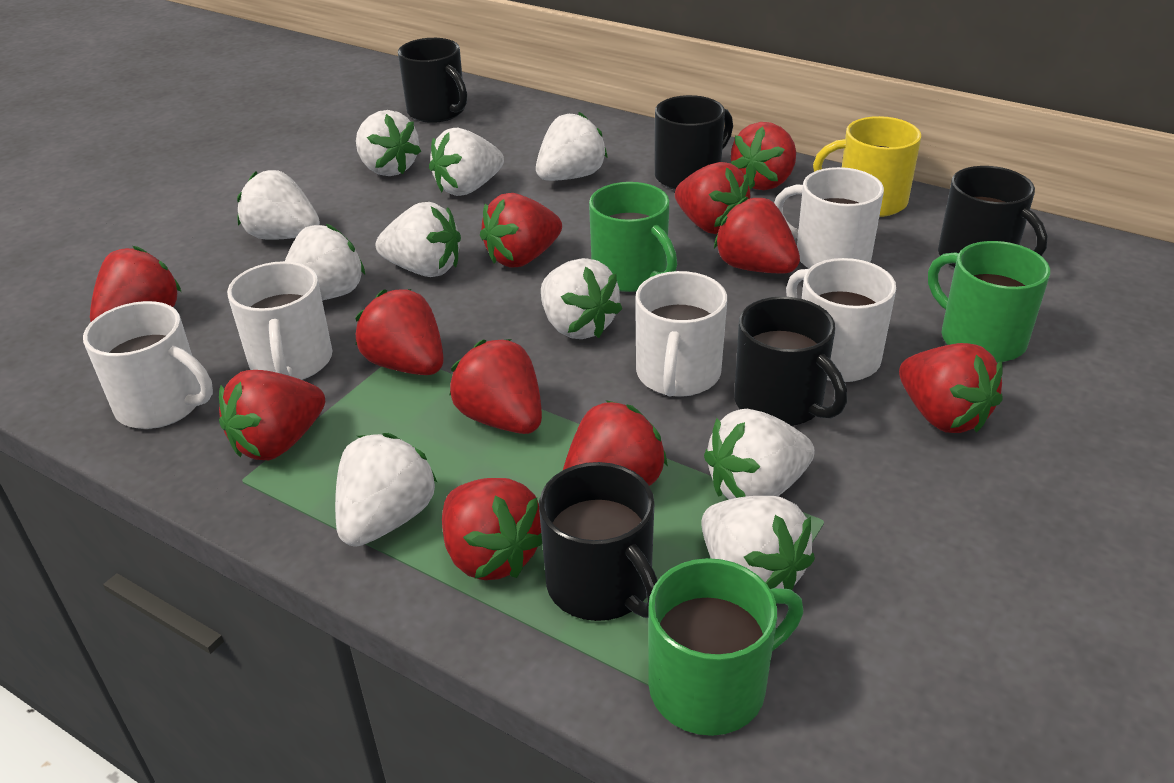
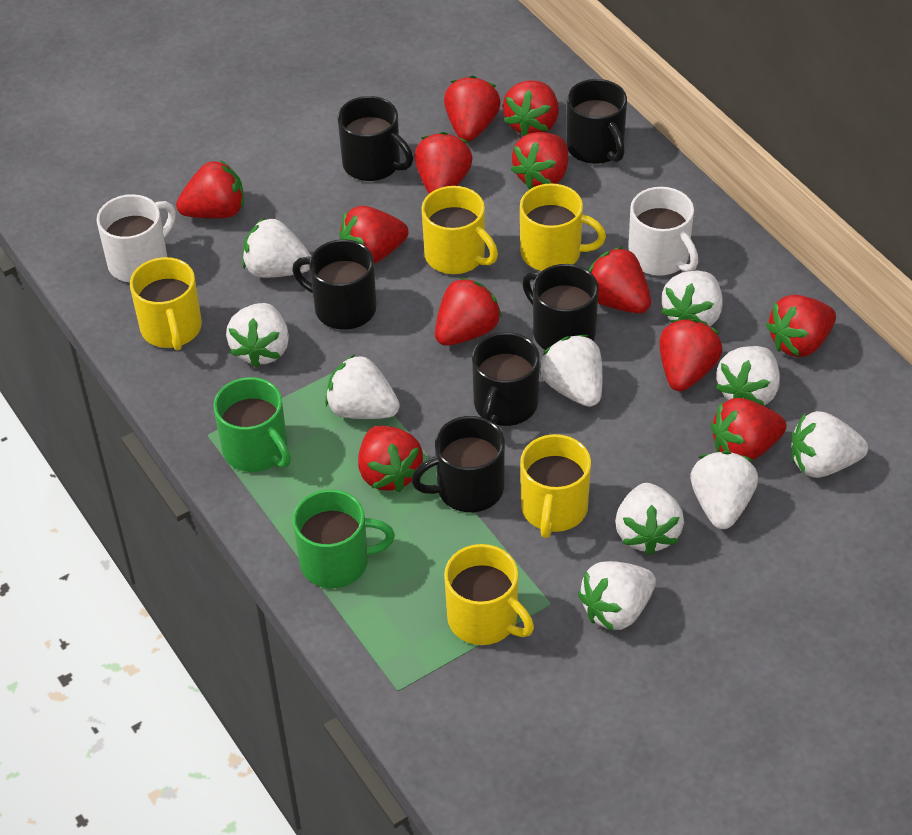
black mug: [398,38,467,123] [539,462,658,621] [655,95,733,190] [734,296,847,426] [938,166,1047,268] = 5 -> [292,239,377,330] [337,96,413,181] [411,416,505,512] [472,332,539,426] [522,264,599,350] [566,79,627,164] = 6
green mug: [589,182,677,292] [648,558,803,736] [928,241,1050,363] = 3 -> [213,377,291,472] [293,489,395,588] = 2
red strawberry: [90,246,181,322] [219,370,325,460] [355,289,444,375] [442,478,542,580] [449,339,542,434] [480,193,562,268] [563,400,668,486] [675,162,750,234] [714,197,800,273] [730,122,796,190] [899,343,1003,433] = 11 -> [176,160,244,218] [339,206,409,264] [358,426,423,492] [414,132,473,194] [435,277,502,346] [444,76,501,142] [503,80,559,136] [511,132,568,190] [588,247,651,313] [659,319,722,391] [711,398,787,460] [766,295,836,357] = 12
white mug: [83,301,213,429] [227,261,332,380] [635,271,727,397] [774,167,884,268] [786,258,896,382] = 5 -> [96,194,176,282] [628,187,698,275] = 2
yellow mug: [813,116,921,217] = 1 -> [130,257,202,351] [421,186,498,274] [444,544,534,645] [520,183,606,271] [520,434,591,538] = 5

